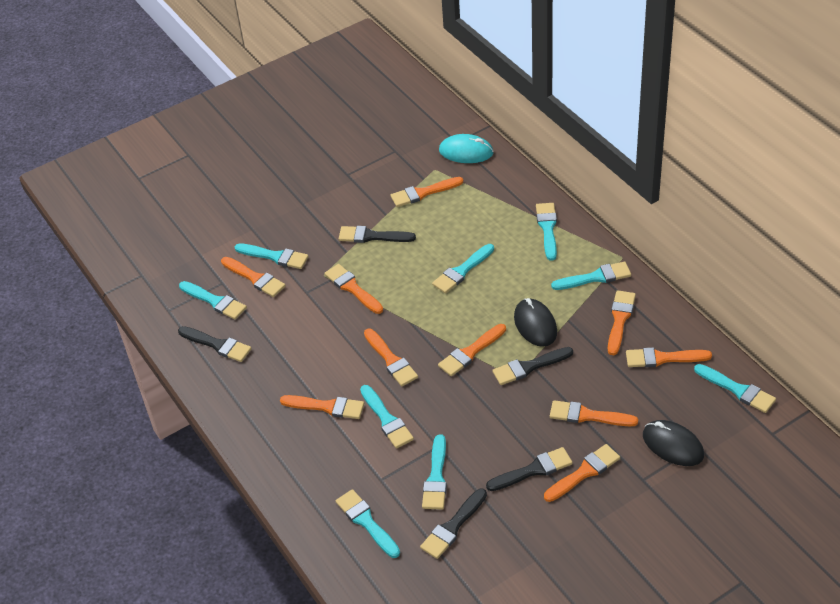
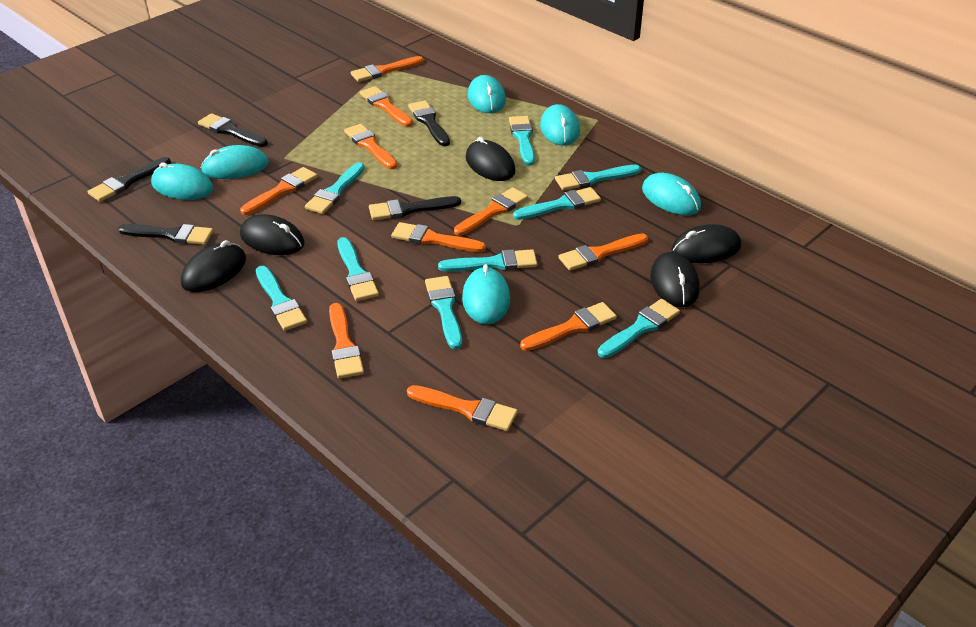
black mouse: [514,298,557,347] [643,420,704,466] = 2 -> [181,240,246,292] [240,214,304,255] [466,137,515,181] [650,252,700,307] [671,224,741,263] = 5
turquoise mouse: [439,134,494,163] = 1 -> [151,163,213,200] [201,145,269,179] [462,264,510,324] [468,75,506,113] [540,104,580,146] [642,173,701,215] = 6

